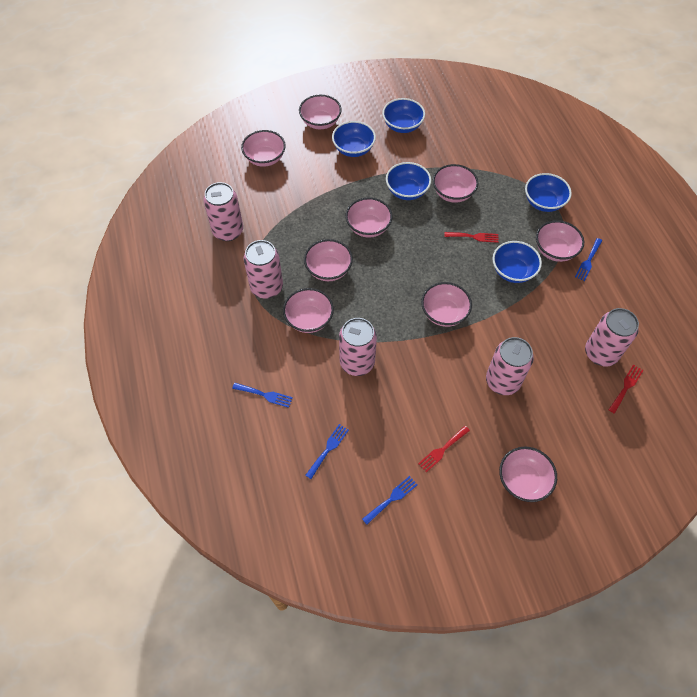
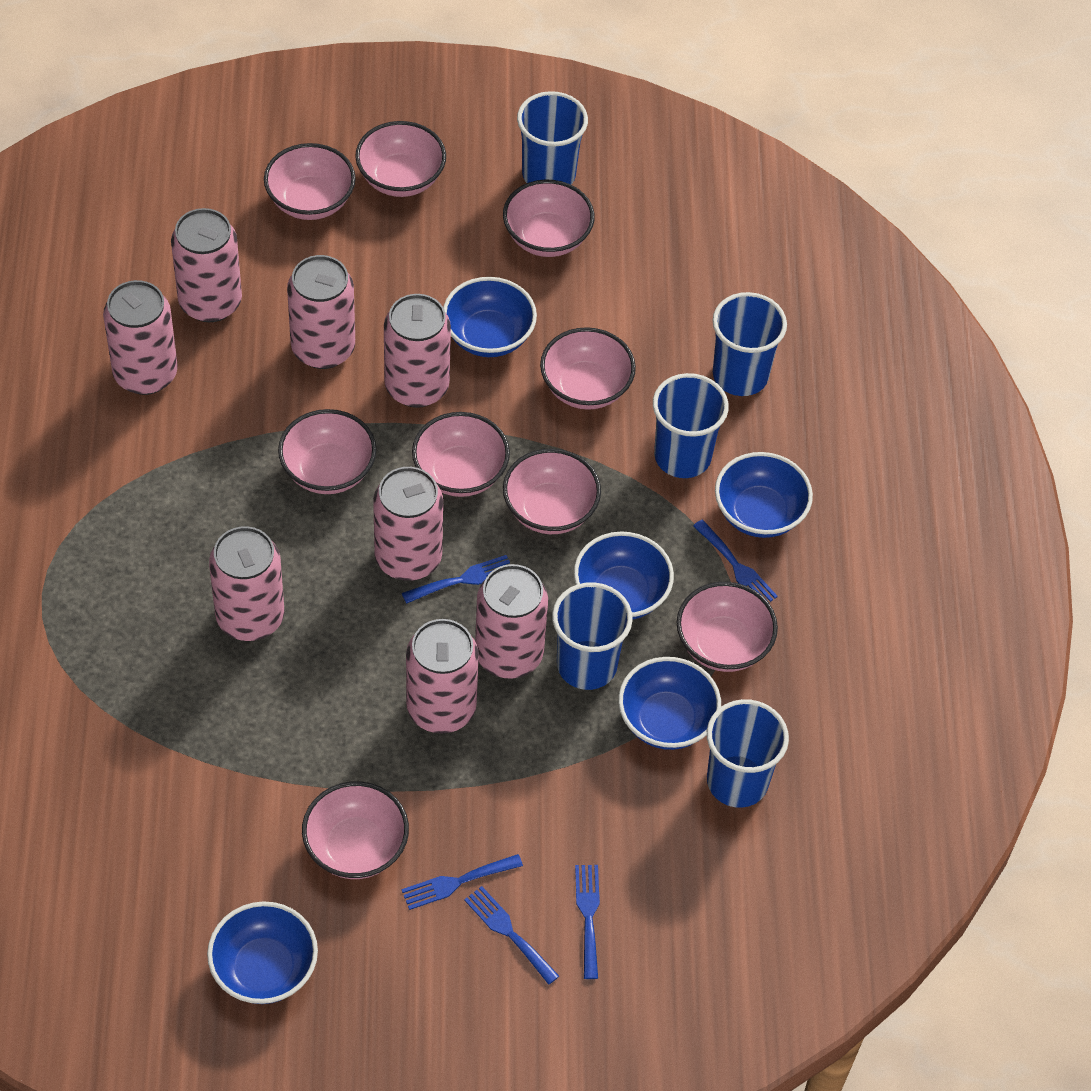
blue cup: none = 0 -> [517,91,588,185] [552,582,633,690] [653,373,729,478] [707,699,789,808] [713,292,787,396] = 5
blue fork: [232,383,293,408] [305,424,349,479] [362,476,418,525] [575,238,602,281] = 4 -> [401,854,523,910] [402,555,510,604] [464,886,559,985] [575,865,600,979] [693,520,778,602] = 5
pink can: [203,182,243,241] [244,240,283,299] [339,318,377,376] [486,337,534,395] [585,308,639,366] = 5 -> [103,280,178,395] [171,208,242,322] [209,526,284,641] [287,255,355,369] [373,467,443,581] [384,294,451,408] [406,619,479,734] [475,564,548,679] = 8
red fork: [418,426,470,472] [444,232,499,243] [608,365,644,414] = 3 -> none = 0

